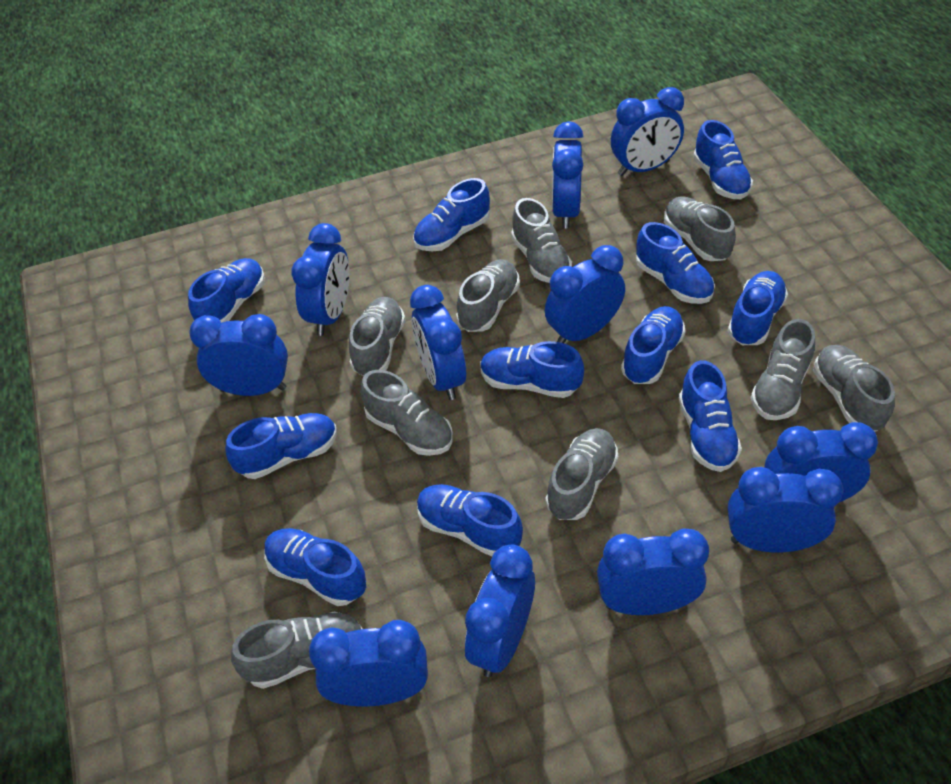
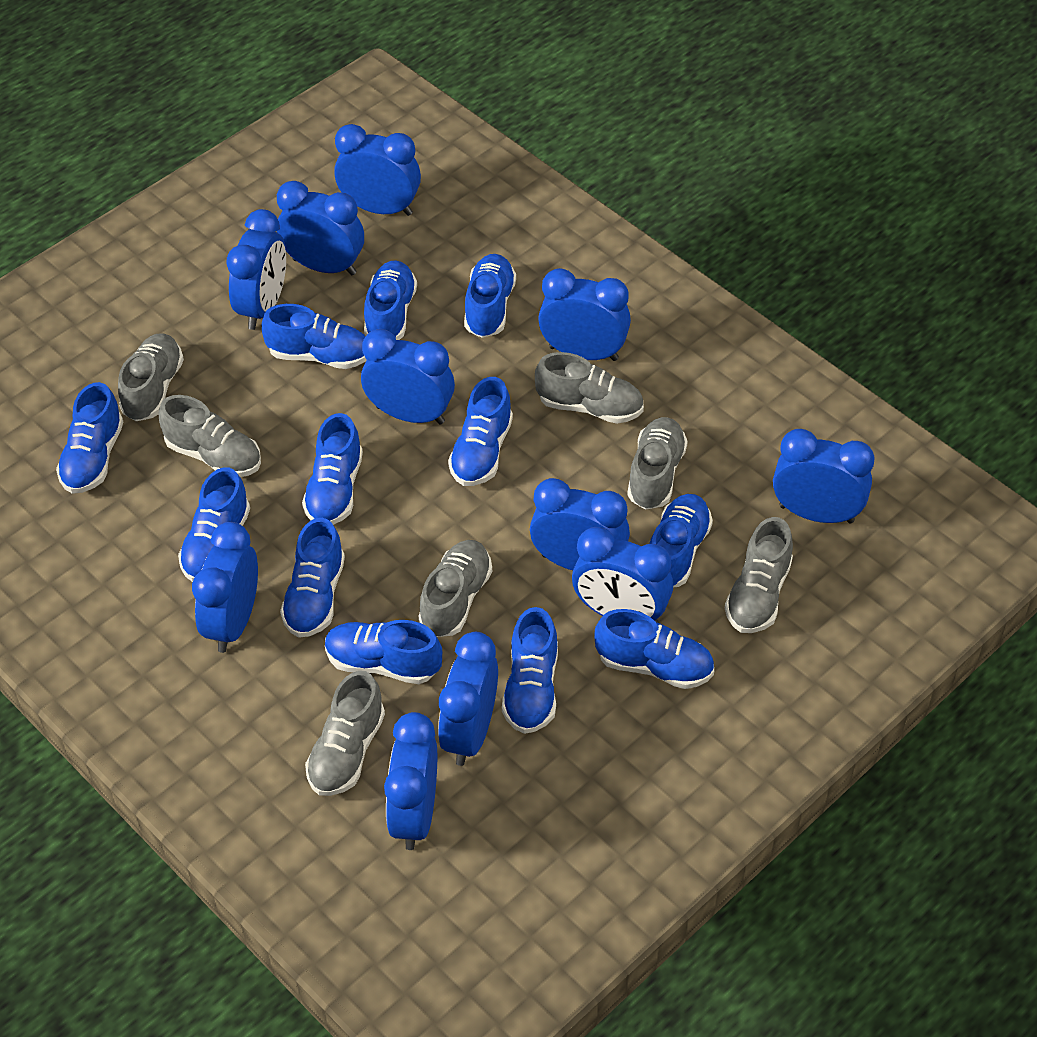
blue shoe: [188,258,265,323] [225,413,337,479] [264,528,366,606] [413,178,490,252] [417,484,523,556] [480,341,584,398] [621,306,686,384] [636,222,715,304] [679,360,742,472] [693,120,753,199] [728,271,788,345] = 11 -> [56,382,123,494] [178,468,250,582] [262,304,367,369] [280,518,345,638] [302,413,363,525] [325,620,442,684] [364,260,417,340] [448,377,513,486] [464,254,516,338] [502,607,558,734] [595,609,714,689] [649,494,713,587] = 12
grey shoe: [231,612,363,689] [349,297,405,376] [361,370,453,456] [456,259,520,332] [511,198,572,283] [546,428,618,520] [664,196,736,261] [750,319,815,420] [813,345,895,432] = 9 -> [118,333,184,421] [159,395,261,477] [305,671,385,796] [419,540,492,637] [535,352,644,424] [627,417,688,510] [725,517,793,633] = 7

